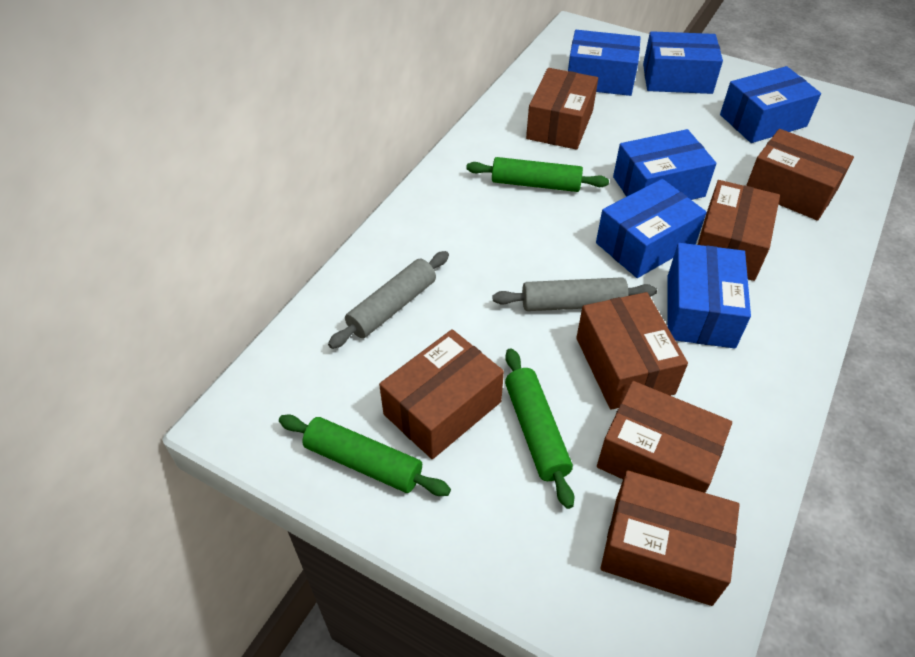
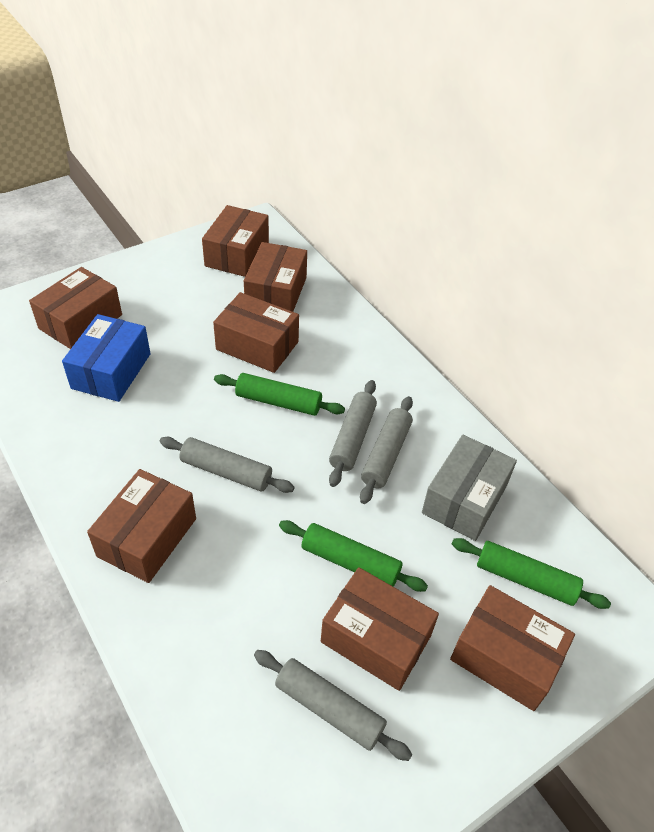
blue box: [568,30,641,96] [596,179,707,278] [613,129,716,200] [643,31,723,94] [668,243,751,348] [720,66,821,143] = 6 -> [62,314,151,402] = 1
grey box: none = 0 -> [422,435,517,541] = 1
grey rolling pin: [328,251,449,349] [492,277,657,311] = 2 -> [160,437,295,493] [254,650,412,761] [329,380,377,487] [360,396,413,504] = 4

